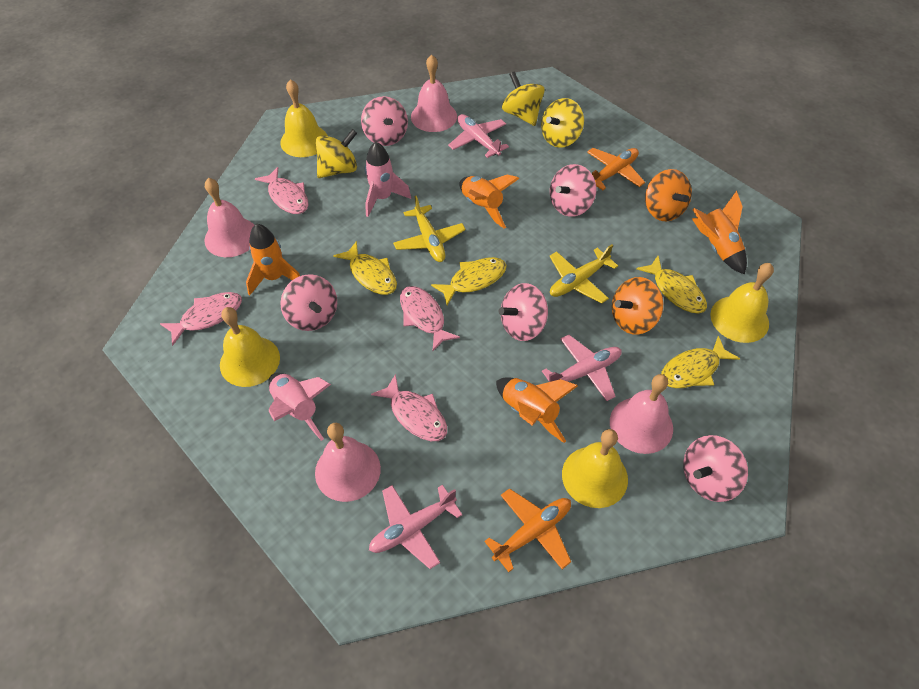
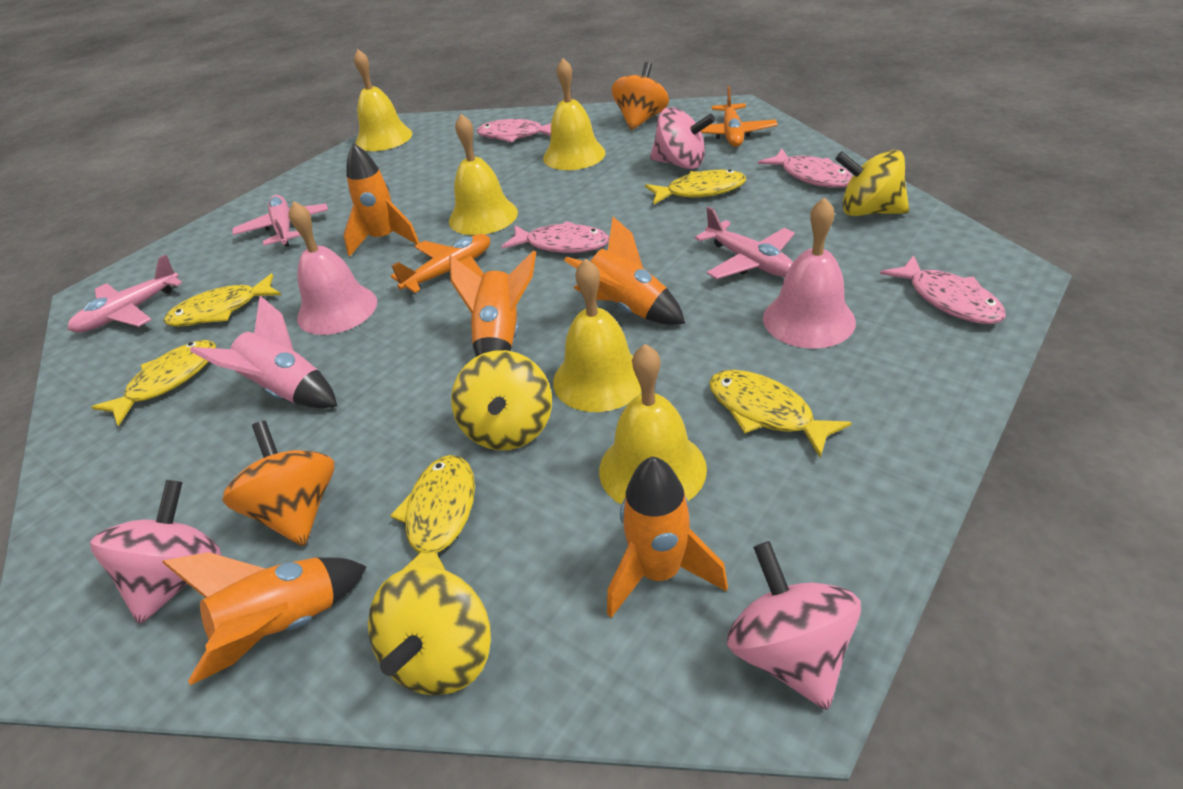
orange rocket: [246,224,300,295] [459,174,519,229] [496,377,578,443] [692,191,747,274] = 4 -> [162,552,367,685] [344,143,419,257] [449,250,536,357] [564,217,685,325] [607,456,728,618] = 5
pink bell: [204,178,254,257] [315,423,381,502] [411,55,457,132] [610,374,673,454] = 4 -> [289,201,377,335] [763,197,856,349] = 2
pink rocket: [268,373,331,441] [365,142,411,217] = 2 -> [190,296,337,408] = 1
pink spinning top: [280,274,337,331] [361,96,408,146] [498,283,548,341] [550,164,596,217] [683,435,748,502] = 5 -> [90,480,221,624] [650,107,715,169] [727,541,861,710] = 3
yellow bell: [220,307,280,387] [280,79,328,157] [562,429,628,508] [710,263,774,343] = 4 -> [354,49,412,151] [449,114,518,235] [543,58,606,170] [553,258,642,412] [599,344,707,505] = 5
yellow fish: [333,241,397,295] [431,257,507,305] [637,256,707,313] [661,336,740,388] = 4 -> [92,340,216,426] [164,274,281,327] [390,455,475,570] [645,169,746,205] [709,370,852,458] = 5
yellow plane: [393,196,466,262] [549,244,618,304] = 2 -> none = 0

